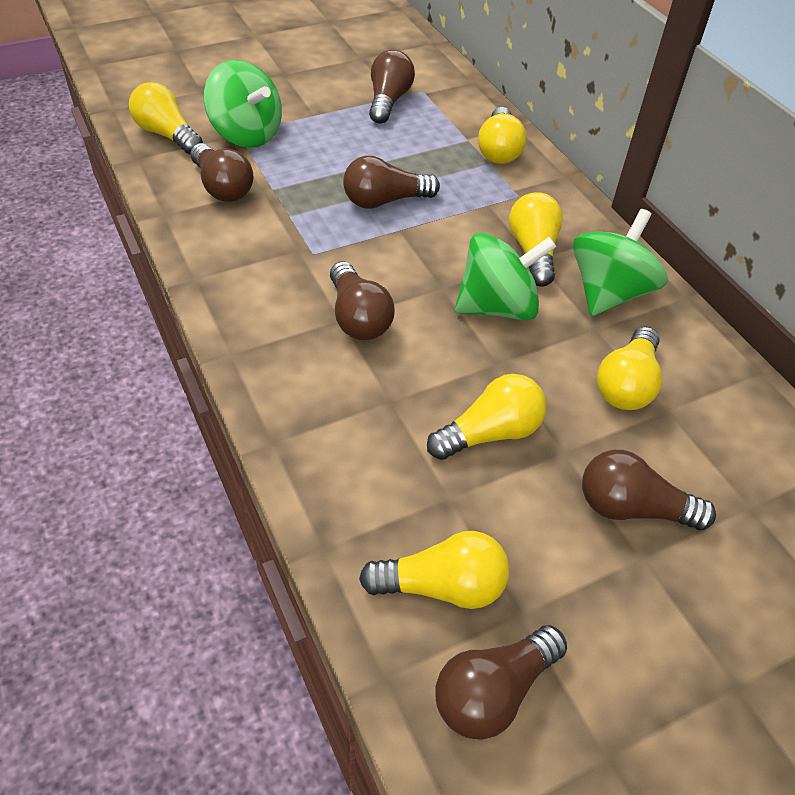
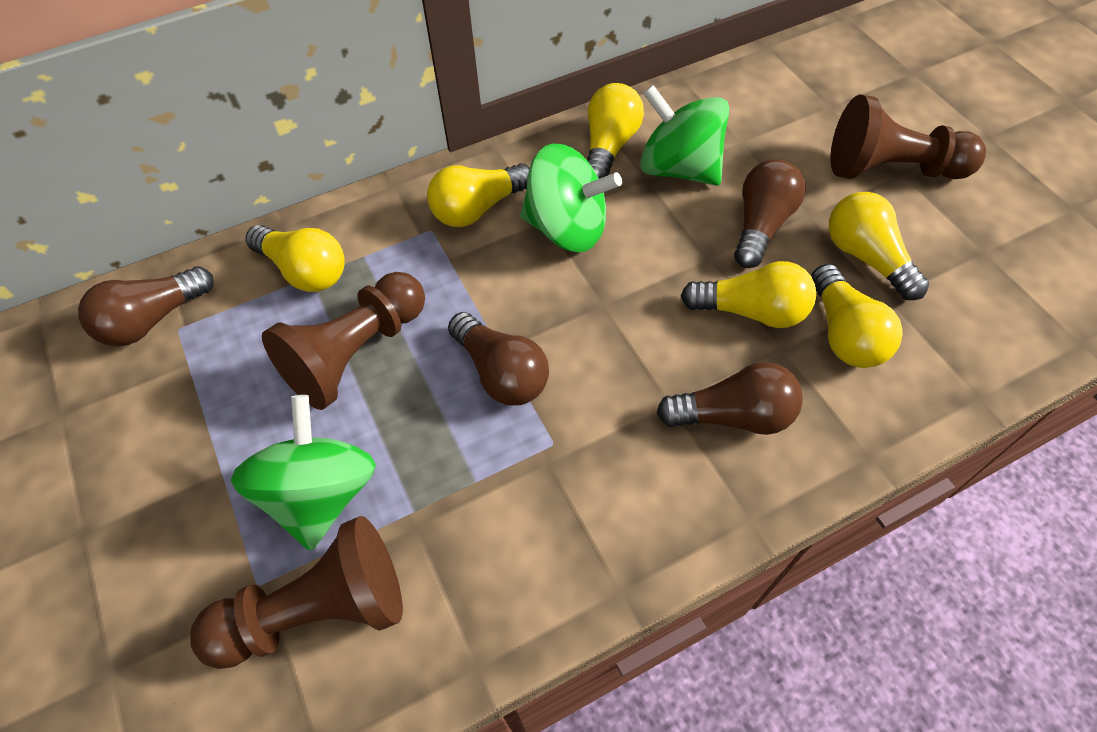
brown light bulb: [190,143,254,202] [330,261,395,340] [343,156,440,209] [369,50,415,124] [435,625,567,740] [582,450,716,530] = 6 -> [78,266,214,346] [448,312,549,406] [657,362,803,435] [734,159,806,268] = 4
brown pawn: none = 0 -> [190,516,403,669] [262,272,425,410] [831,95,986,179] = 3

